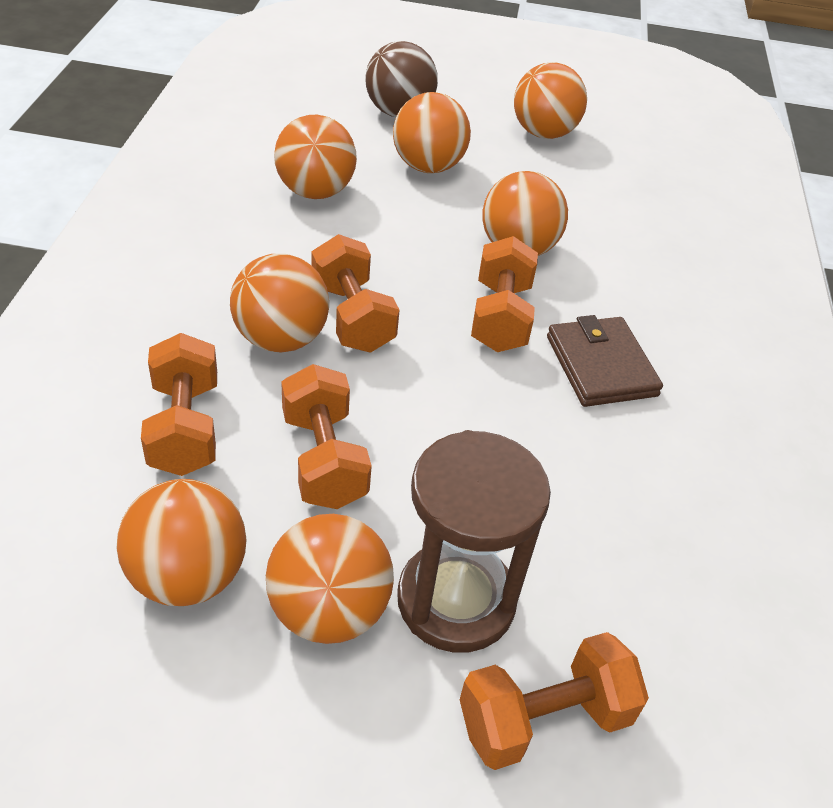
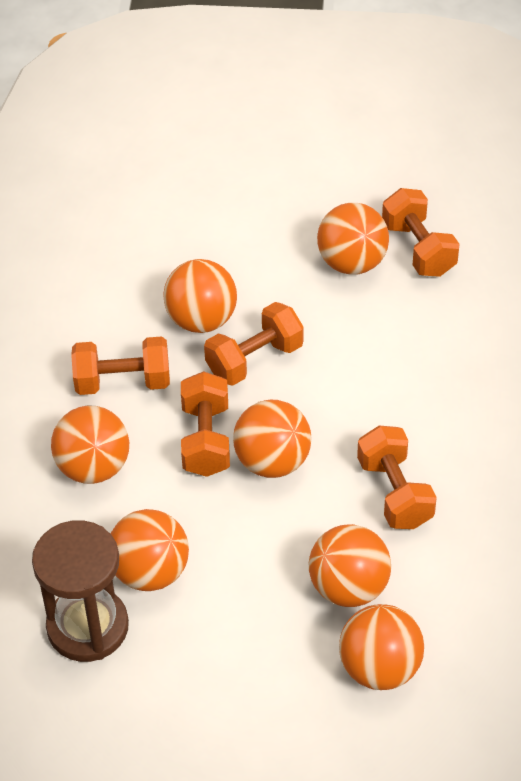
brown ball: [365,41,438,117] = 1 -> none = 0
brown wallet: [547,315,663,407] = 1 -> none = 0

